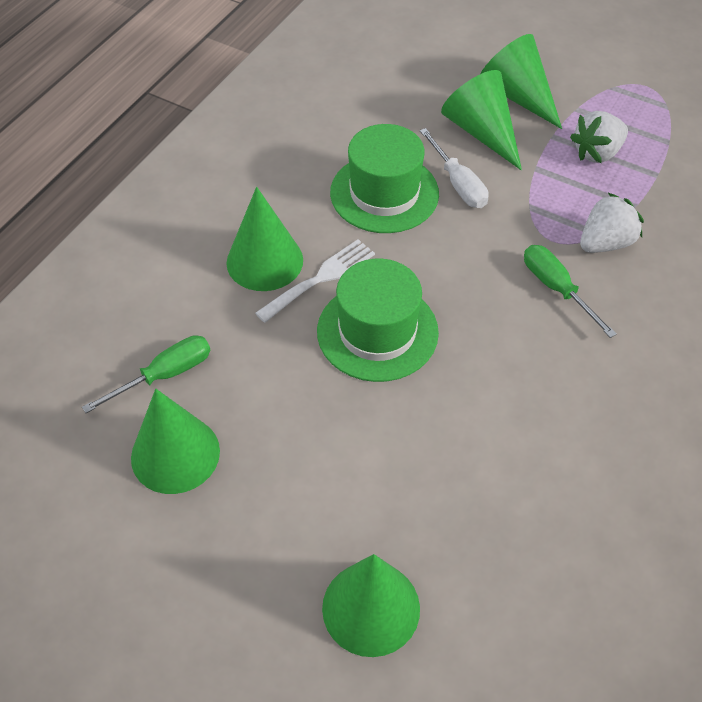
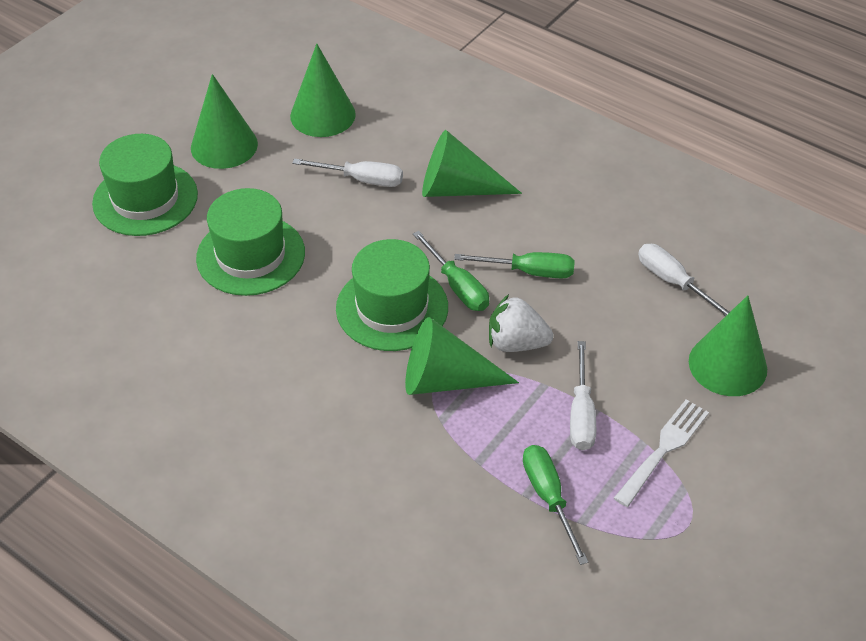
green hat: [317,258,439,382] [330,124,439,233] = 2 -> [92,134,198,236] [196,188,305,296] [336,239,448,351] = 3
green screwdriver: [82,335,211,413] [524,245,617,338] = 2 -> [413,231,489,311] [454,252,575,278] [523,445,588,565] = 3
white screwdriver: [420,128,489,208] = 1 -> [292,158,403,187] [570,341,596,450] [638,244,730,316] = 3
white strawberry: [570,111,628,163] [580,193,644,253] = 2 -> [489,294,553,352] = 1

